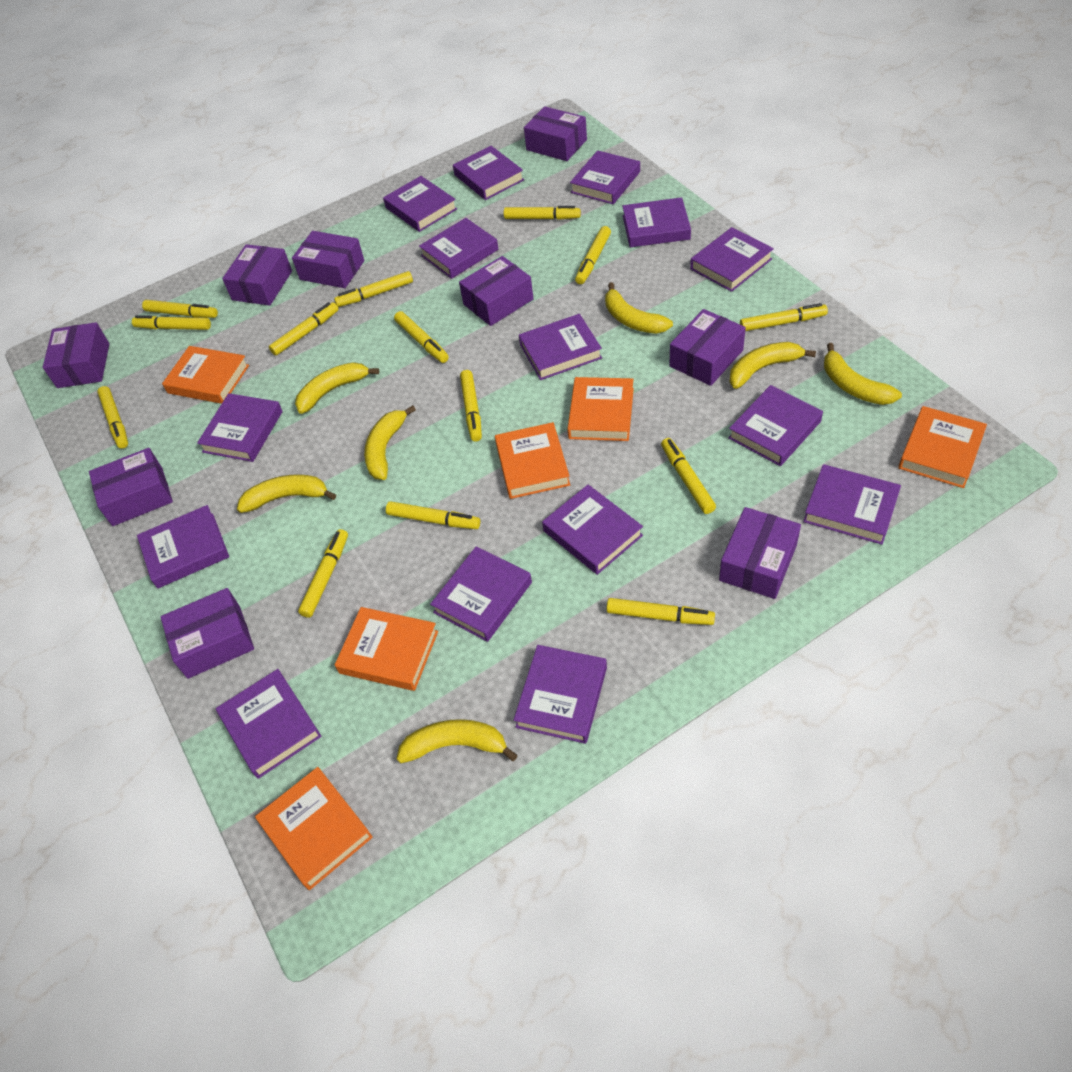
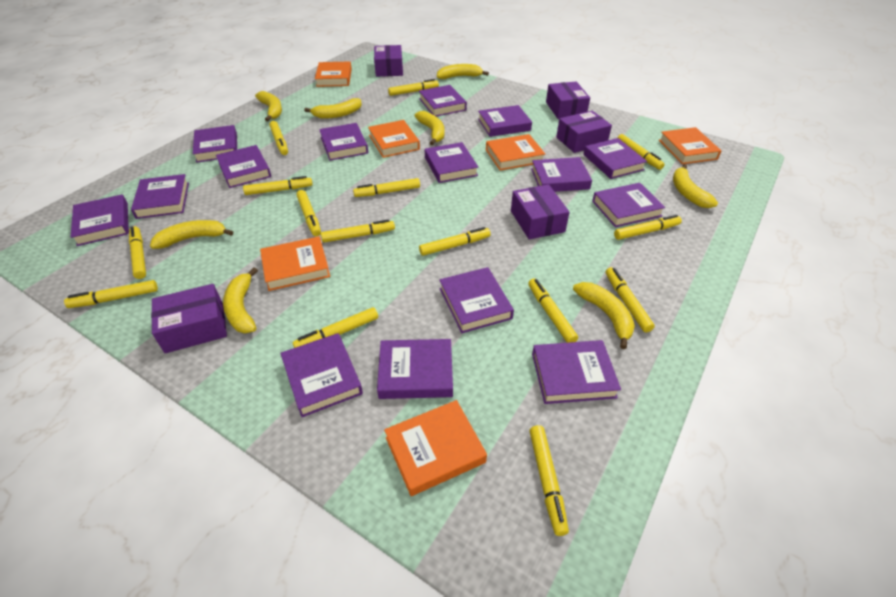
purple box: [43,322,109,388] [89,448,173,526] [161,588,254,679] [222,244,292,306] [292,231,364,288] [459,256,534,326] [524,106,587,161] [669,309,746,386] [719,507,801,599] = 9 -> [151,284,227,353] [374,45,403,77] [511,184,570,239] [546,82,590,119] [556,111,612,153] = 5
yellow banana: [237,474,336,513] [295,362,379,414] [364,405,416,480] [396,719,518,763] [605,282,673,334] [729,342,816,389] [824,343,902,405] = 7 -> [150,220,233,249] [223,267,258,333] [255,91,282,122] [304,98,362,119] [415,111,444,145] [437,64,489,79] [573,282,635,349] [673,164,718,208] = 8
yellow marker: [97,386,128,449] [132,315,211,330] [142,300,218,318] [269,302,339,356] [298,529,348,618] [334,271,413,307] [386,501,480,529] [394,311,449,363] [460,370,482,442] [504,206,581,220] [575,226,611,284] [607,598,715,625] [661,438,716,514] [740,303,828,331] = 14 -> [64,280,158,308] [129,226,146,279] [243,176,313,195] [269,121,288,155] [293,307,378,348] [296,190,321,236] [321,219,395,242] [353,178,420,197] [388,79,439,96] [419,227,491,256] [528,278,578,343] [529,425,569,536] [606,267,655,332] [614,215,682,240] [617,134,665,170] = 15

